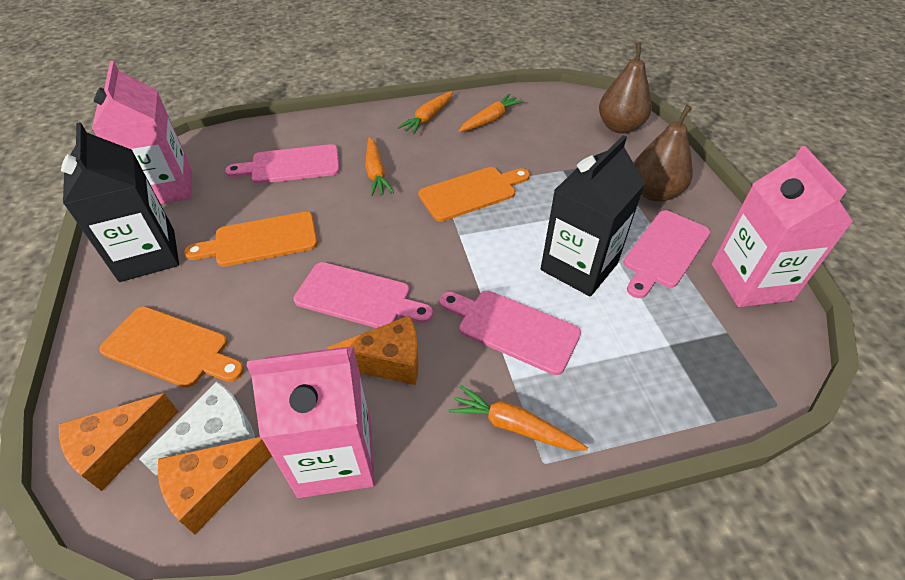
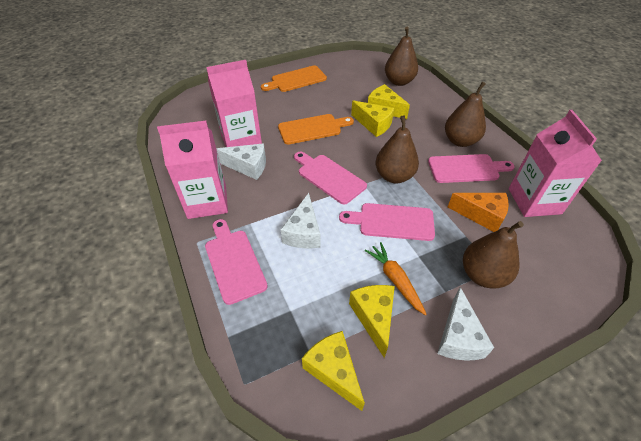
black carton: [61,122,179,282] [541,135,645,297] = 2 -> none = 0
brown pear: [599,42,652,134] [634,105,693,202] = 2 -> [376,115,419,183] [385,27,418,86] [445,82,486,147] [463,221,524,288] = 4
orange carrot: [365,137,394,197] [397,91,453,134] [448,385,588,450] [459,94,524,132] = 4 -> [365,242,427,315] = 1
orange cheese: [59,393,179,491] [158,437,272,534] [327,316,419,385] = 3 -> [448,193,509,232] = 1
orange cutting board: [99,307,244,388] [184,212,318,267] [418,167,530,222] = 3 -> [261,66,327,92] [278,114,354,144] = 2
white cheese: [139,381,255,475] = 1 -> [216,144,266,180] [281,193,320,248] [437,287,494,361] = 3
yellow cheese: none = 0 -> [302,331,365,411] [349,285,395,358] [351,100,394,137] [368,84,410,119] = 4

